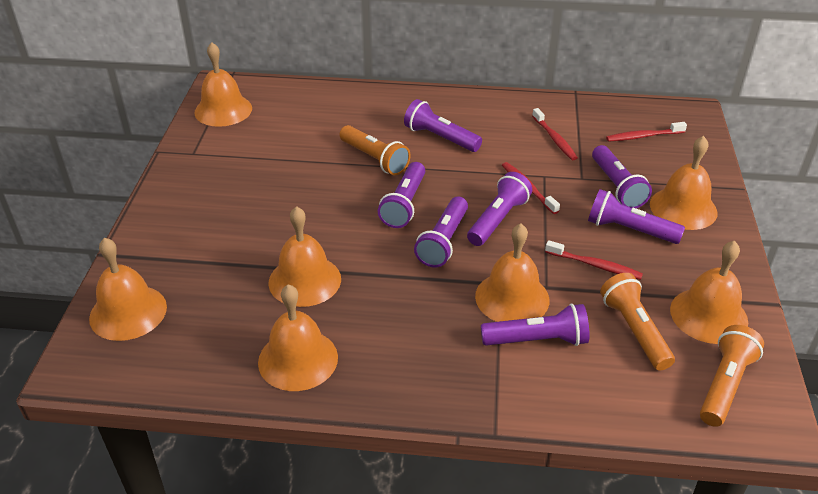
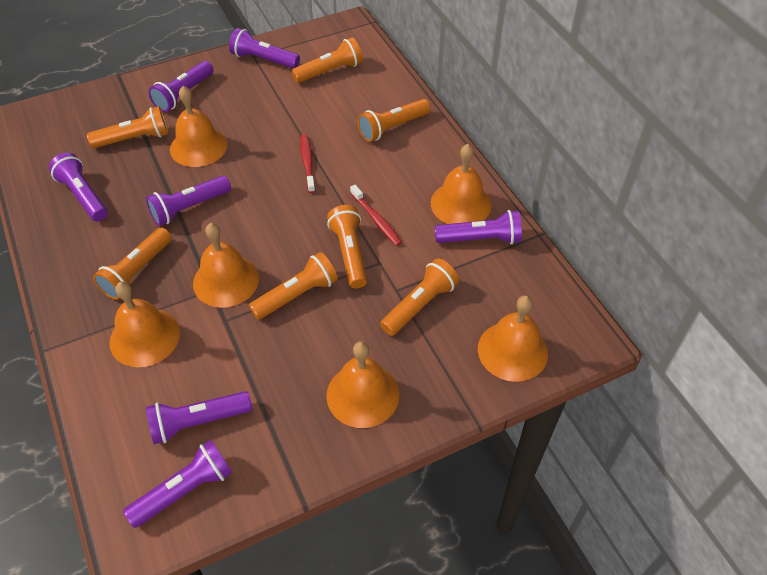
orange bell: [89,238,167,341] [194,42,252,127] [258,284,338,391] [268,206,341,307] [475,223,549,322] [650,136,717,230] [670,241,748,344] = 7 -> [110,281,180,367] [170,86,227,167] [193,223,259,308] [326,341,399,428] [431,144,492,224] [478,295,548,382] = 6
orange flashlight: [340,125,411,175] [600,273,675,371] [700,325,764,427] = 3 -> [87,106,169,148] [93,228,172,300] [249,252,338,320] [292,37,363,83] [327,205,367,289] [358,99,431,142] [380,258,459,336] = 7
red toothbrush: [502,162,560,214] [532,108,578,160] [545,240,643,280] [606,122,687,142] = 4 -> [301,134,315,193] [350,185,402,246] = 2

